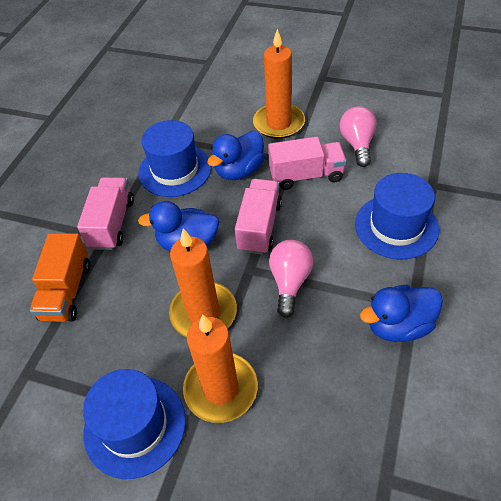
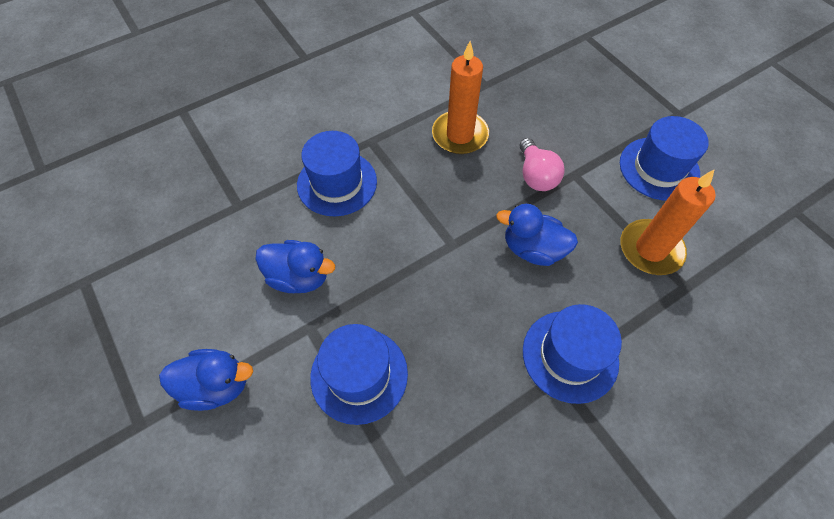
blue hat: [83,369,186,479] [138,120,212,197] [355,173,439,260] = 3 -> [297,131,377,216] [310,324,408,425] [523,304,622,404] [620,116,709,201] = 4
orange candle: [169,229,237,337] [183,314,258,423] [253,29,305,139] = 3 -> [432,41,489,154] [620,169,716,275] = 2
orange truck: [30,233,90,322] = 1 -> none = 0
pink light bulb: [269,240,313,318] [340,106,377,167] = 2 -> [520,138,565,191] = 1
pink truck: [77,177,134,250] [235,179,282,255] [268,137,347,190] = 3 -> none = 0

